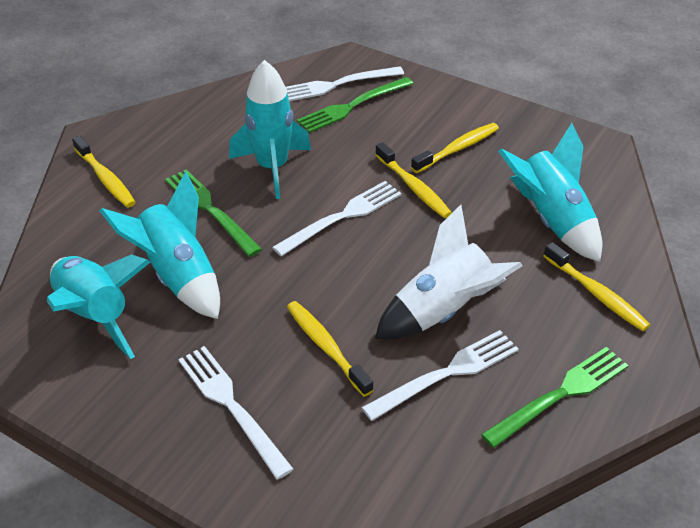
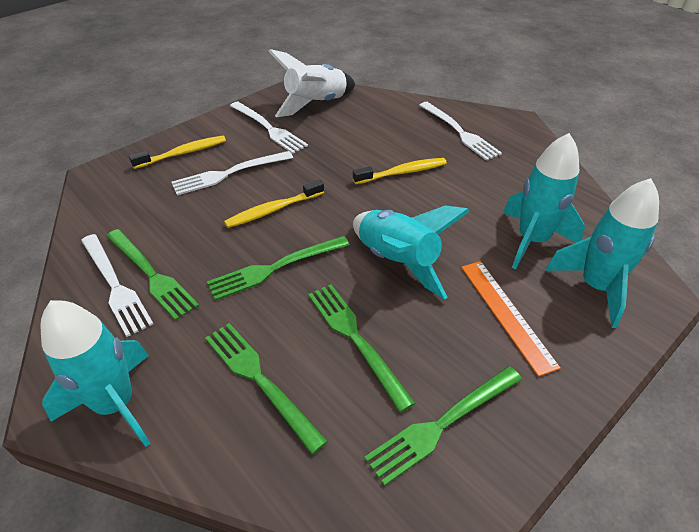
green fork: [165,169,262,257] [297,77,414,133] [481,347,629,448] = 3 -> [106,229,199,320] [205,323,328,454] [207,236,350,301] [308,284,415,412] [364,366,522,486] = 5
orange ruler: none = 0 -> [461,261,561,377] = 1
yellow toothbrush: [72,135,136,208] [287,301,373,397] [375,142,452,218] [411,123,499,173] [544,242,650,331] = 5 -> [129,136,226,169] [224,179,324,228] [353,158,447,184] = 3

